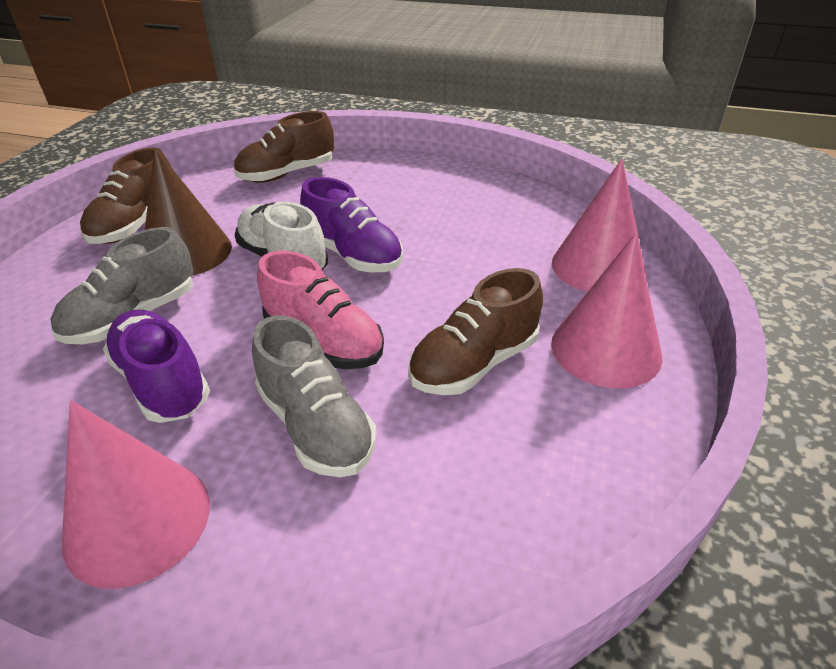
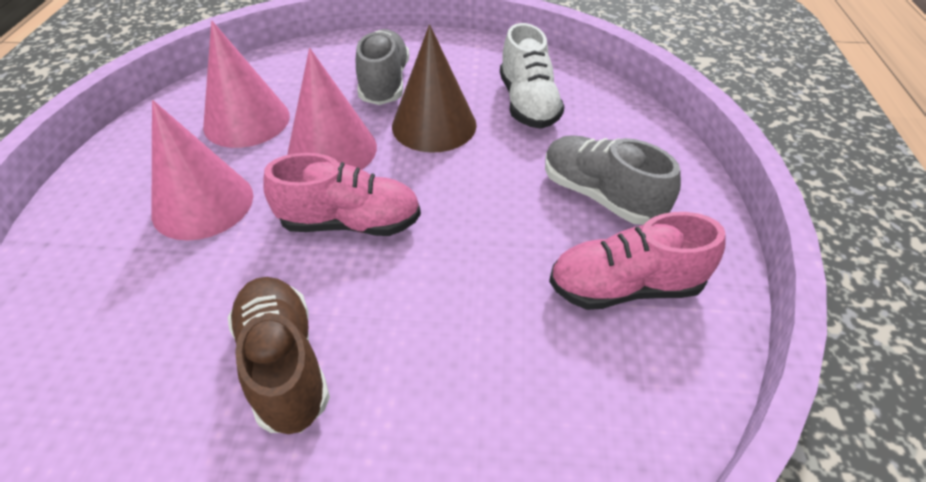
brown shoe: [80,147,171,244] [234,111,334,183] [408,268,543,395] = 3 -> [228,277,330,434] = 1
pink shoe: [257,251,384,369] = 1 -> [263,153,421,236] [549,212,726,310] = 2
purple shoe: [103,310,210,423] [300,177,403,272] = 2 -> none = 0

